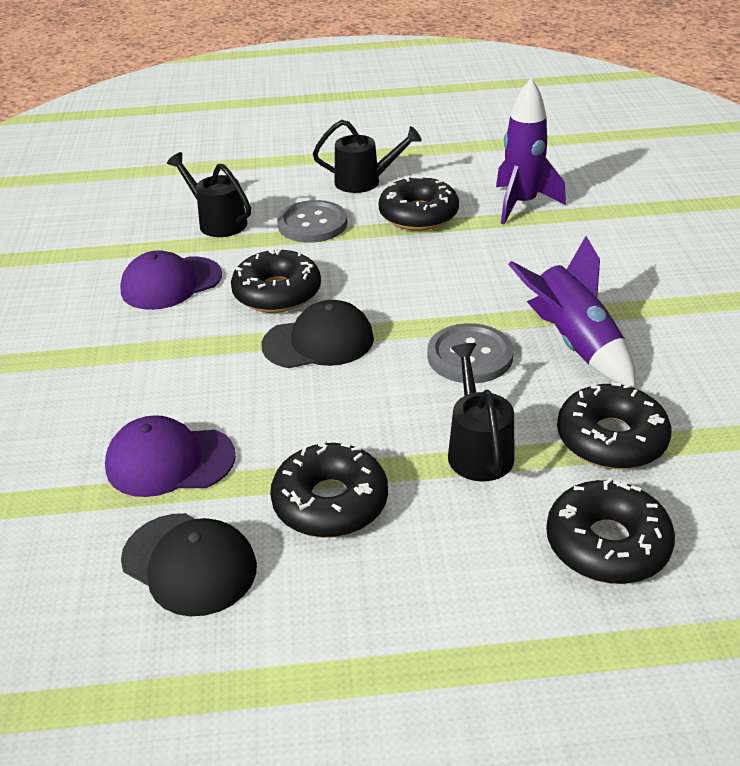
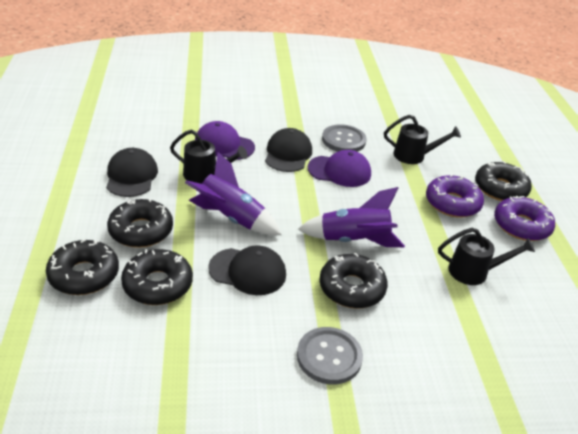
black cap: [121,513,257,616] [262,300,374,368] = 2 -> [106,148,158,197] [208,245,286,295] [265,128,312,172] = 3
purple donut: none = 0 -> [426,175,484,218] [494,196,555,241] = 2

